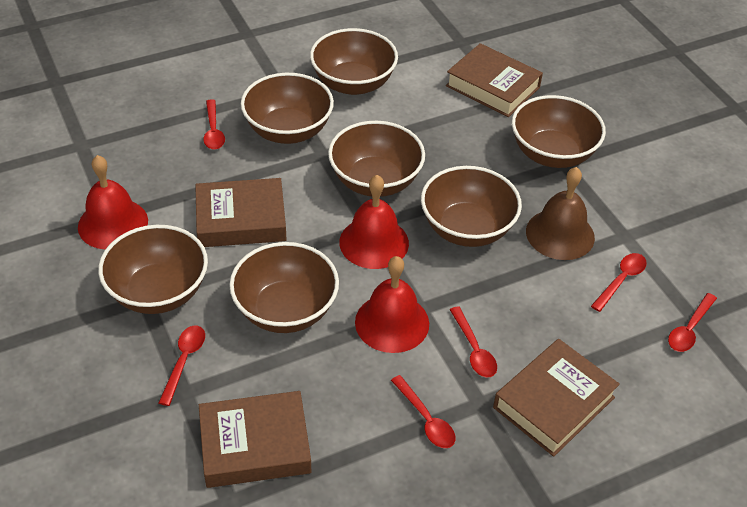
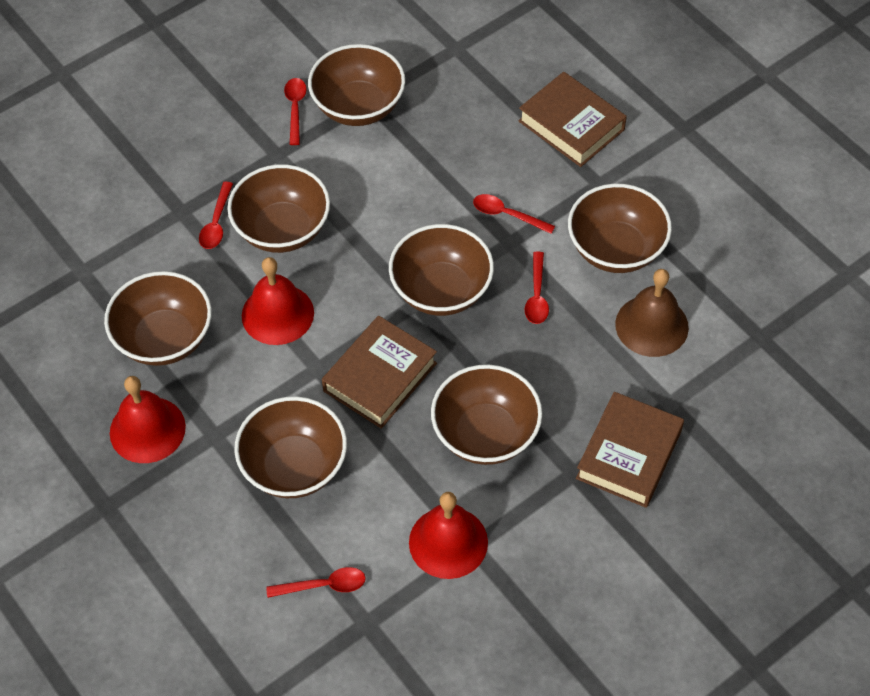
brown book: [195,178,287,247] [199,391,311,488] [446,43,543,117] [493,339,620,457] = 4 -> [322,316,437,429] [519,72,627,167] [576,392,684,508] = 3
red spoon: [159,326,205,406] [203,99,225,149] [391,375,456,448] [450,306,497,378] [591,253,647,312] [668,293,717,352] = 6 -> [199,182,233,249] [266,567,366,598] [284,78,307,145] [473,194,555,234] [525,252,549,324] = 5

